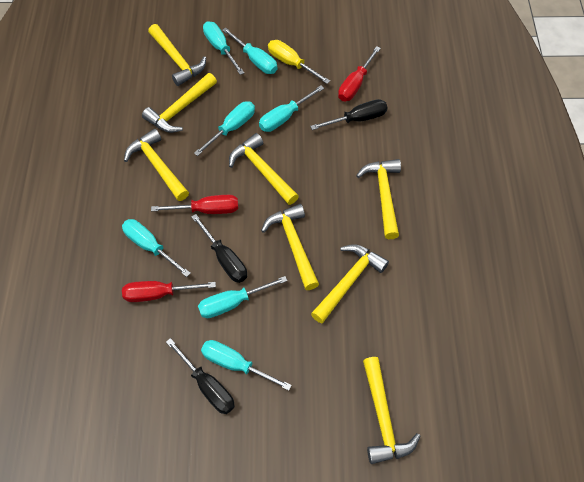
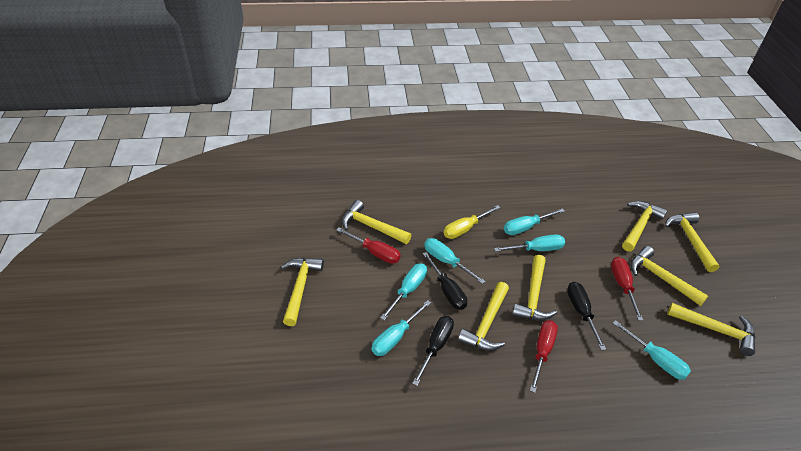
turquoise screwdriver: [122,219,191,277] [194,101,255,156] [198,276,287,318] [201,340,292,391] [203,21,244,75] [222,28,277,74] [259,85,324,132] = 7 -> [372,300,431,356] [380,263,427,321] [424,238,486,284] [494,234,565,252] [504,208,565,235] [613,320,691,380] = 6

